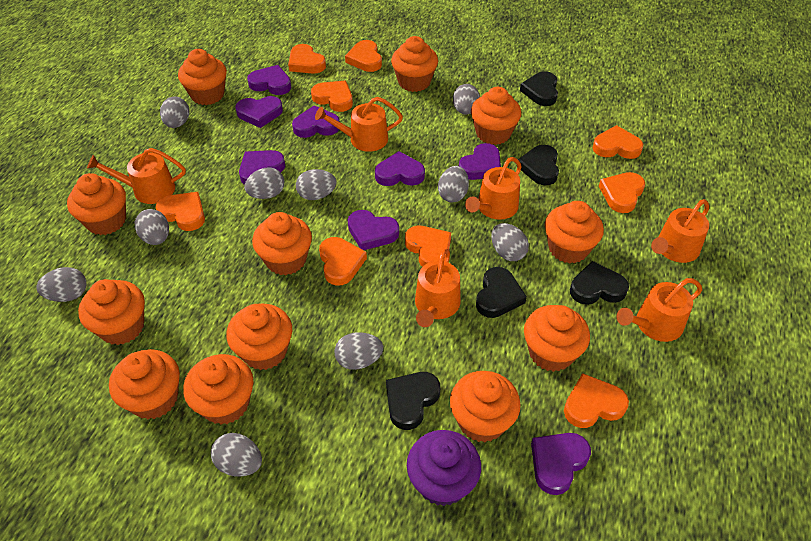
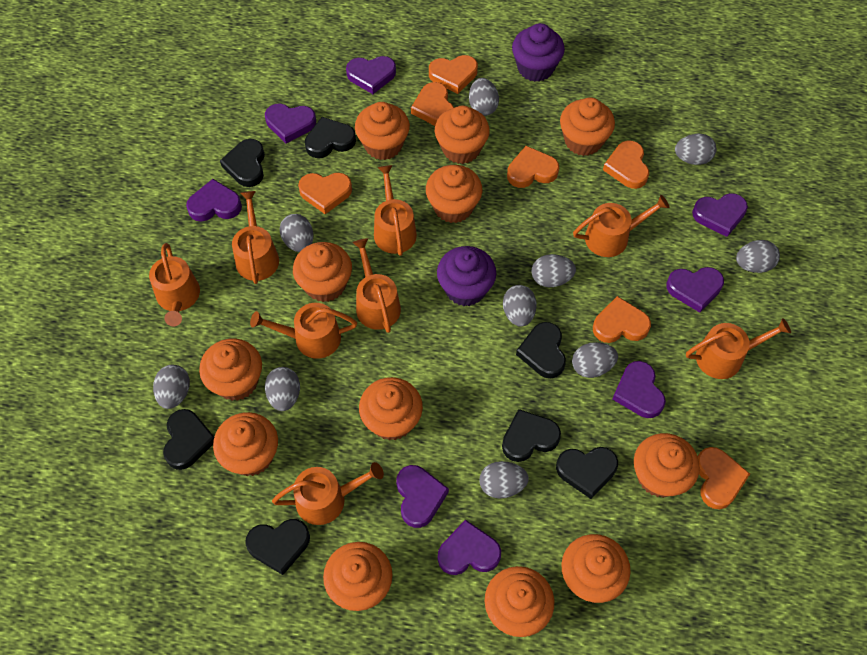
black heart: [386,372,440,430] [476,267,527,318] [516,145,559,185] [520,71,558,106] [570,261,629,305] = 5 -> [163,409,214,470] [220,139,265,187] [245,519,310,575] [305,117,356,158] [502,409,561,462] [516,322,566,378] [556,447,618,499] = 7
orange heart: [155,192,205,231] [288,44,326,74] [311,81,353,112] [319,237,367,286] [345,40,382,72] [405,226,451,267] [564,373,629,428] [592,125,643,159] [599,172,645,213] = 9 -> [298,173,352,214] [411,82,454,126] [429,55,478,94] [507,146,559,188] [593,296,651,343] [603,140,649,189] [698,447,750,509] = 7
orange watering can: [87,148,186,204] [315,97,403,152] [415,248,461,327] [465,157,522,220] [616,278,702,342] [651,199,709,263] = 6 -> [149,243,200,326] [232,191,279,284] [250,303,357,359] [272,462,384,525] [352,238,401,333] [374,165,417,256] [573,195,670,257] [686,318,791,379] = 8
purple cupcake: [407,430,481,506] = 1 -> [437,246,496,306] [512,23,565,82] = 2

